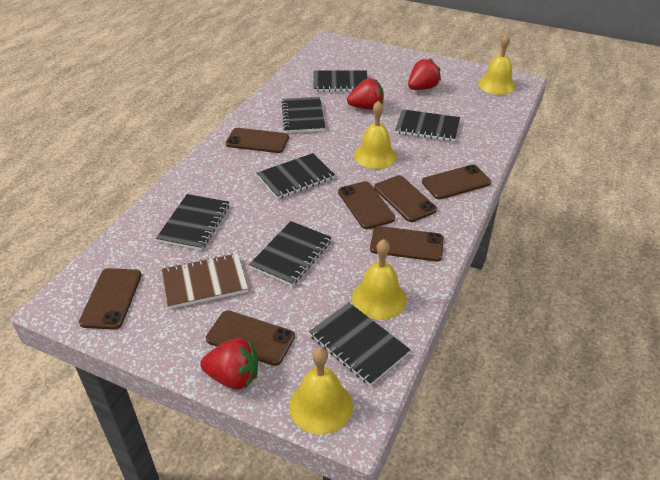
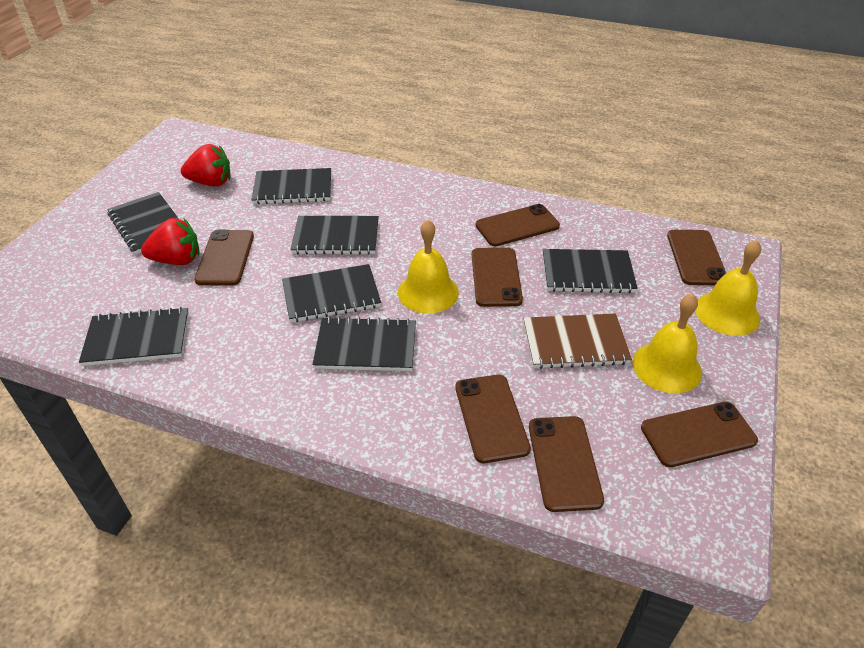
red strawberry: [200,338,258,390] [347,78,384,110] [408,59,441,90] = 3 -> [141,218,199,265] [181,144,231,187] = 2
yellow bell: [289,347,353,434] [352,239,407,320] [354,100,397,169] [478,34,516,95] = 4 -> [398,220,459,314] [632,293,702,394] [695,240,761,336] = 3

